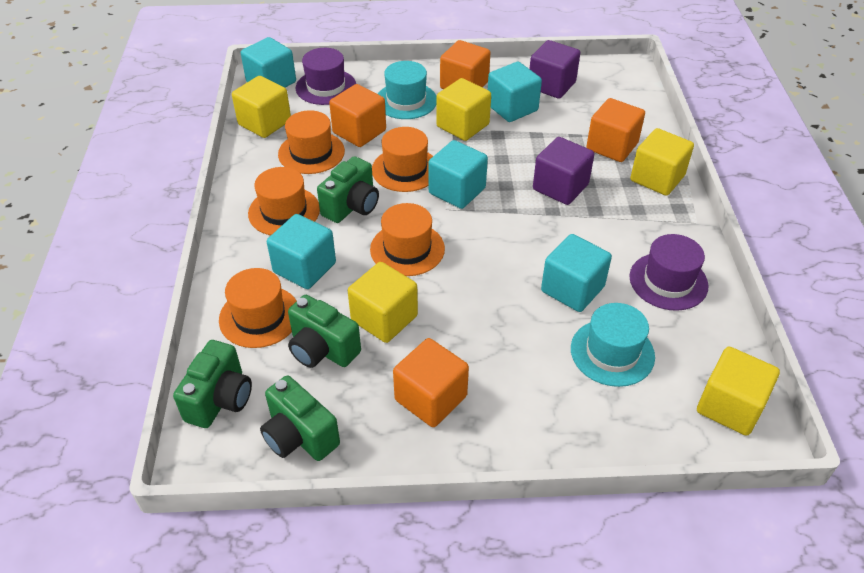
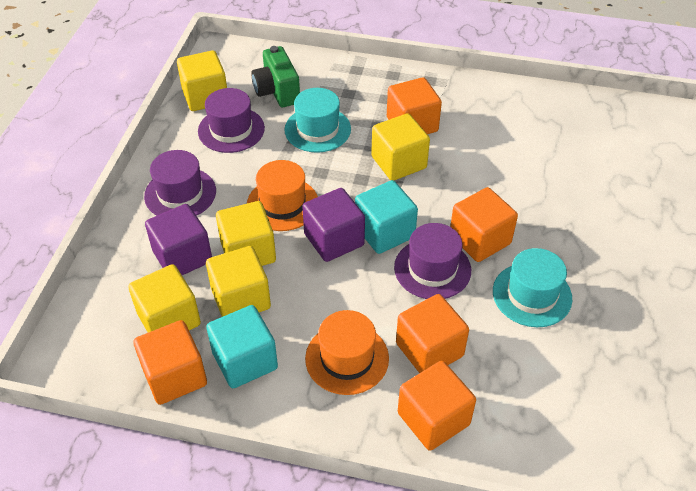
green camera: [173,340,252,428] [260,375,340,461] [288,295,361,368] [317,156,379,223] = 4 -> [251,46,300,107] = 1
orange cube: [329,84,386,147] [393,338,469,427] [440,40,490,89] [586,98,645,162] = 4 -> [133,320,207,405] [387,77,442,134] [396,294,469,373] [398,361,476,451] [450,187,518,262] = 5
orange hat: [219,268,296,348] [248,167,320,235] [278,110,345,174] [370,203,445,276] [372,127,433,192] = 5 -> [247,160,318,231] [305,310,389,395] = 2
purple hat: [296,48,356,105] [630,234,709,311] = 2 -> [144,150,216,216] [198,88,265,153] [394,223,471,299] = 3
turquoise cube: [241,37,296,88] [267,214,336,289] [428,140,488,209] [488,62,542,122] [541,234,612,312] = 5 -> [206,305,278,388] [355,180,418,254] = 2

